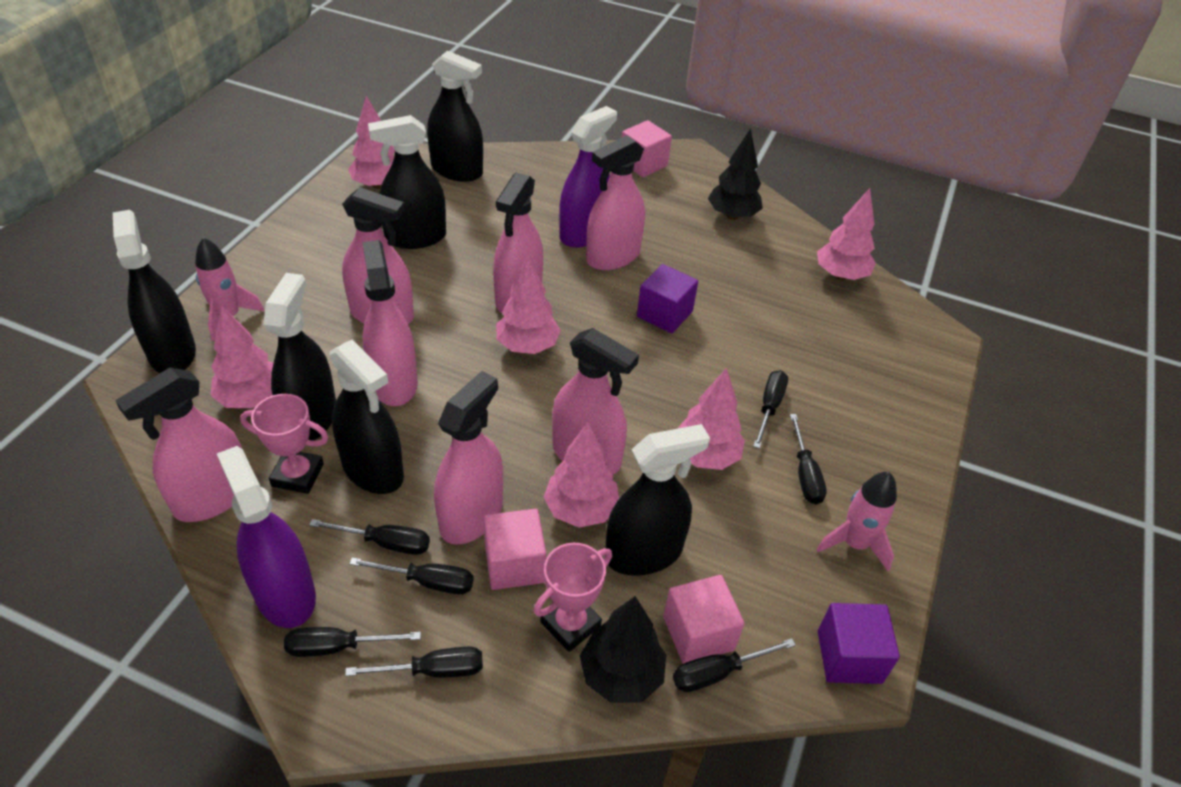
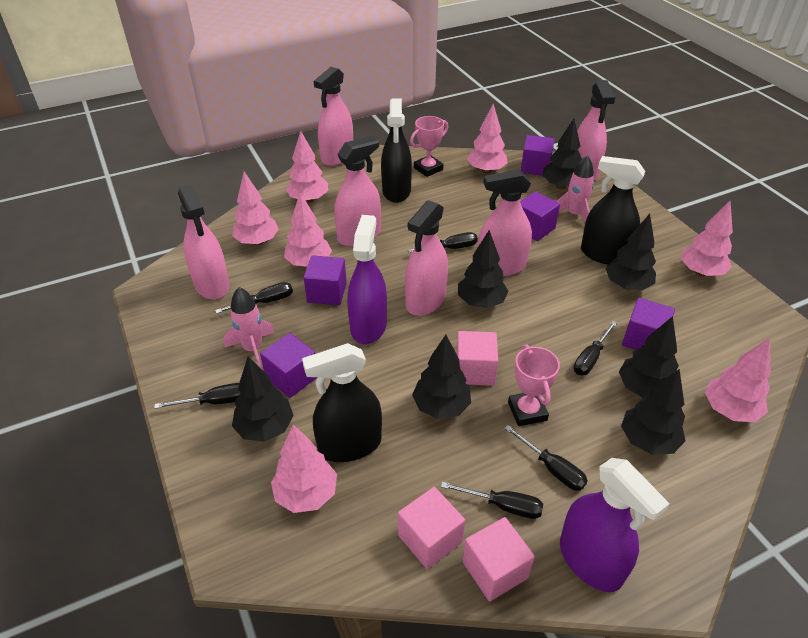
black screwdriver: [284,627,421,657] [309,519,430,555] [345,646,483,678] [349,557,474,595] [673,638,796,692] [753,370,788,449] [790,414,827,504] = 7 -> [155,383,240,409] [215,282,293,314] [408,232,478,253] [441,481,543,519] [504,425,588,491] [574,321,617,375] = 6
black spray bottle: [113,210,196,373] [263,273,336,441] [329,340,404,494] [368,115,446,249] [427,51,483,182] [605,424,710,576] = 6 -> [302,343,382,462] [381,98,412,203] [581,156,645,265] = 3
black tree: [580,596,666,703] [708,128,763,220] = 2 -> [232,356,294,442] [412,335,471,419] [458,230,509,308] [542,119,582,189] [605,214,656,290] [619,316,679,398] [621,369,685,455] = 7
pink spray bottle: [115,367,242,522] [342,187,414,324] [362,240,418,406] [434,371,503,545] [493,172,543,314] [552,328,639,474] [586,135,645,270] = 7 -> [178,185,230,300] [314,67,353,166] [334,136,381,247] [405,200,448,316] [478,170,532,276] [577,80,615,181] = 6
pink tree: [211,306,274,408] [348,96,395,189] [496,256,561,354] [544,422,619,528] [677,368,745,470] [817,188,876,280] = 6 -> [232,172,279,245] [271,425,337,513] [284,192,332,267] [286,131,328,203] [467,104,508,174] [681,201,733,276] [705,338,771,422] = 7
purple cube: [637,264,698,334] [818,603,900,684] = 2 -> [260,333,317,398] [304,255,347,305] [520,191,560,241] [521,135,555,175] [622,298,675,350] = 5

